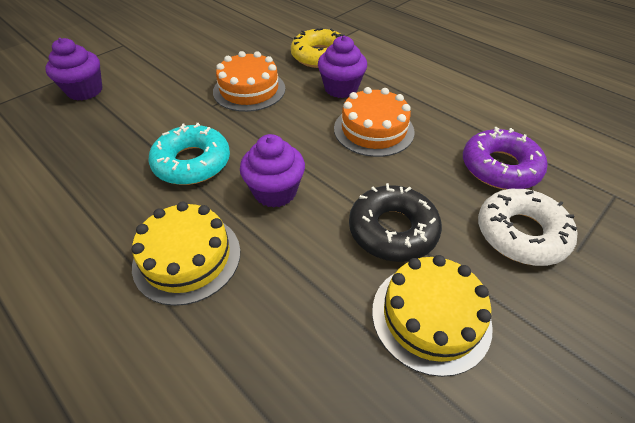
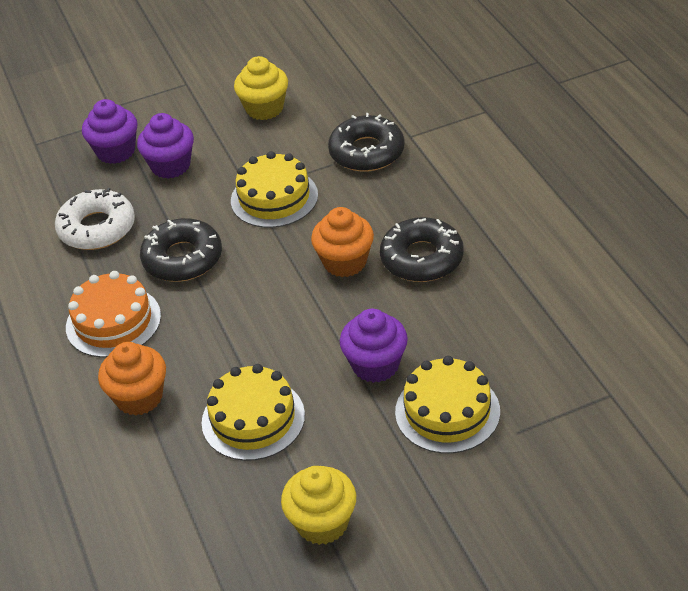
black donut: [349,183,442,262] = 1 -> [140,218,222,282] [328,113,405,172] [380,217,464,282] = 3
orange cake: [213,51,285,112] [334,87,414,157] = 2 -> [66,271,161,358] = 1
orange cupcake: none = 0 -> [98,342,166,416] [311,207,374,277] = 2
purple donut: [463,127,547,190] = 1 -> none = 0
turquoise donut: [148,123,230,185] = 1 -> none = 0
yellow cake: [131,202,240,306] [372,255,493,377] = 2 -> [202,364,305,461] [231,151,318,228] [395,356,500,454] = 3
yellow cupcake: none = 0 -> [234,56,288,120] [281,466,356,545] = 2
yellow donut: [291,28,345,68] = 1 -> none = 0

